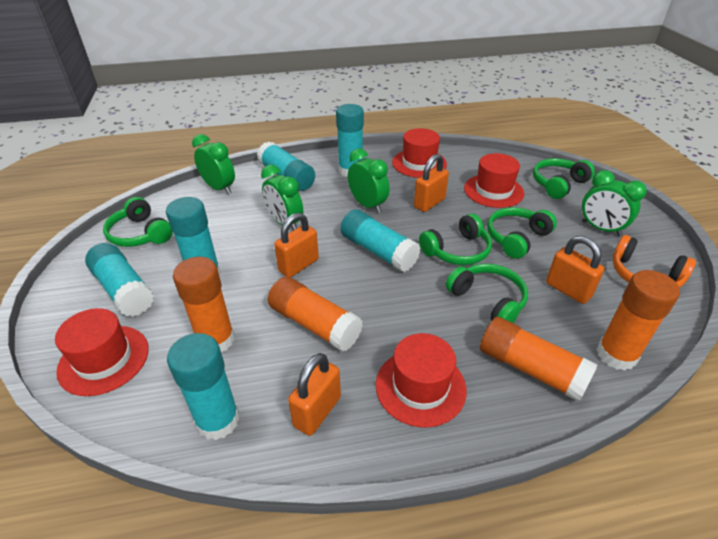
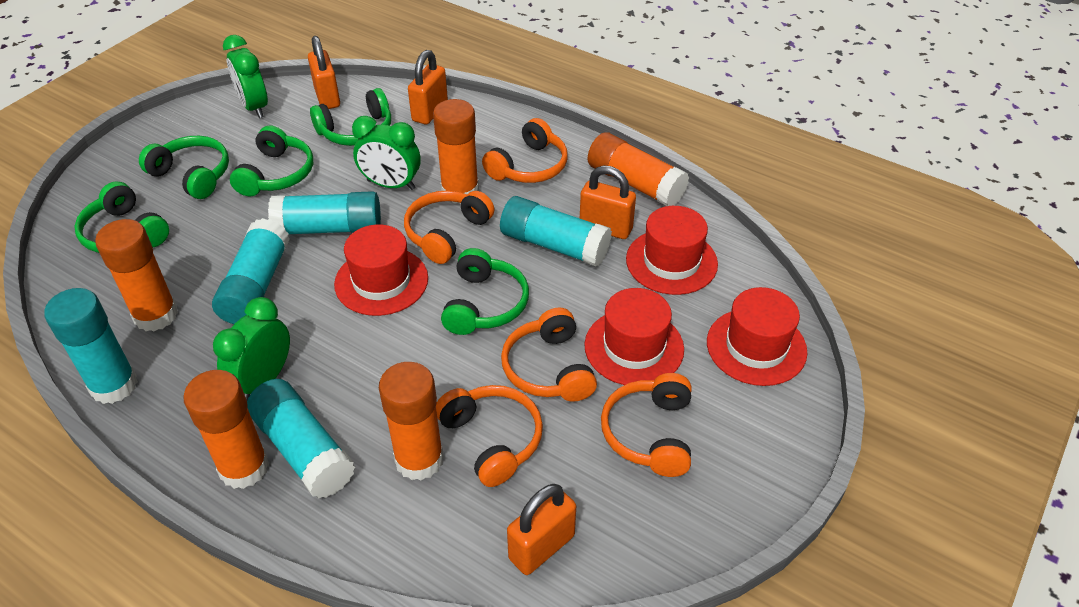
green clock: [192,134,235,194] [261,165,303,230] [348,148,390,213] [582,170,647,236] = 4 -> [213,297,290,400] [223,35,268,118] [352,116,421,190] = 3
orange glue stick: [173,257,235,353] [268,277,363,351] [480,317,598,402] [596,270,680,371] = 4 -> [95,219,178,331] [183,370,269,489] [379,362,444,481] [433,99,479,204] [588,132,689,206] = 5
orange headphones: [613,235,696,288] = 1 -> [404,190,494,264] [436,385,543,487] [482,118,568,183] [501,308,597,402] [601,373,691,477] = 5
turquoise glue stick: [85,243,154,317] [166,197,221,277] [167,333,240,440] [257,141,315,191] [336,104,364,177] [340,209,421,272] = 6 -> [44,288,138,404] [212,218,290,324] [247,379,355,499] [268,191,381,235] [500,196,612,266] = 5

